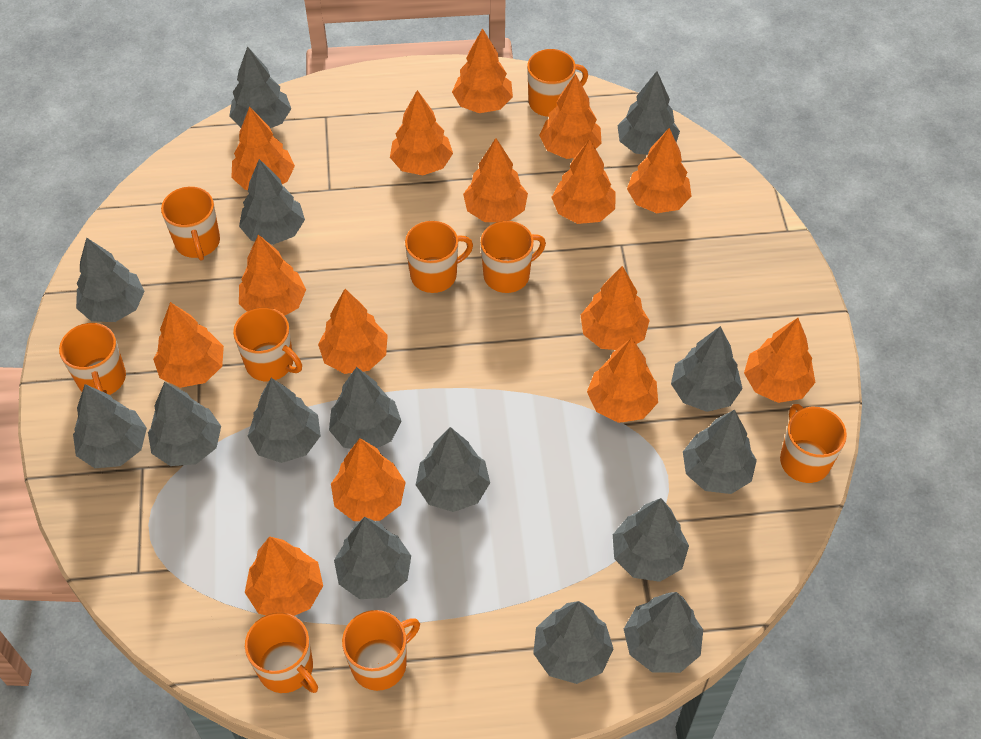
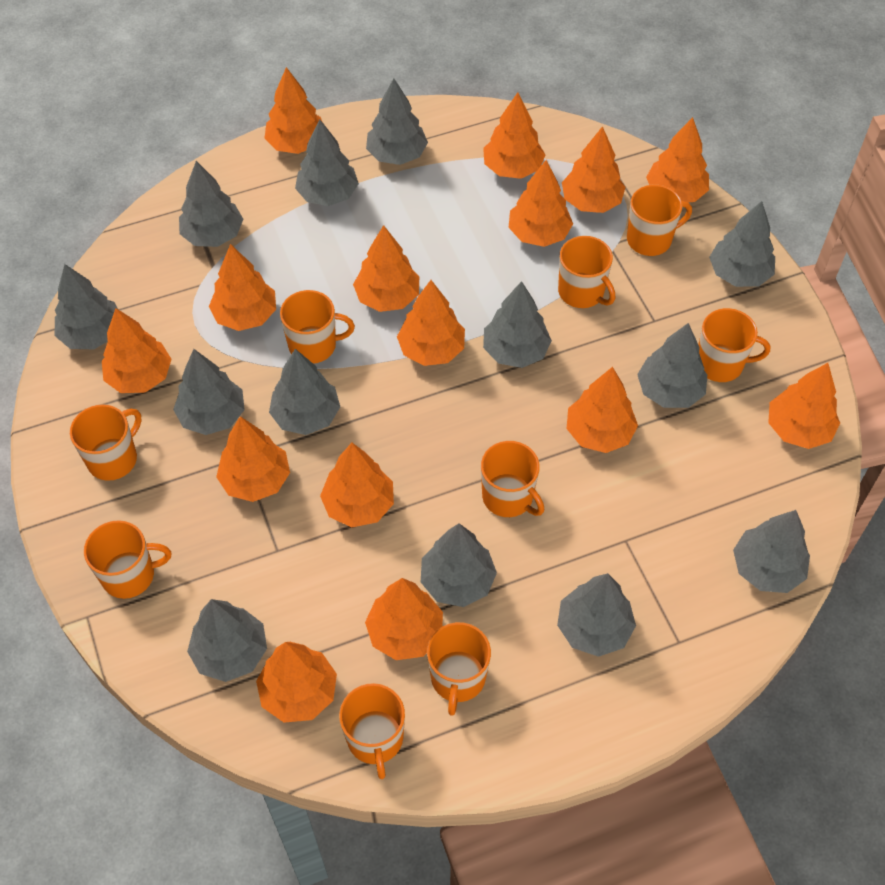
grey tree: [73,384,147,468] [76,237,145,322] [148,382,221,466] [229,46,291,128] [239,159,305,245] [248,378,321,463] [329,367,401,449] [334,517,411,599] [416,427,490,512] [533,601,613,684] [613,498,689,582] [617,71,680,155] [624,592,703,673] [671,326,743,412] [683,410,757,494] = 15 -> [55,264,118,349] [173,349,245,435] [179,161,243,247] [187,599,267,682] [269,349,340,435] [295,119,359,206] [366,78,428,165] [421,523,497,607] [483,281,552,368] [557,573,636,657] [637,323,707,408] [709,201,775,287] [733,510,810,593] = 13

